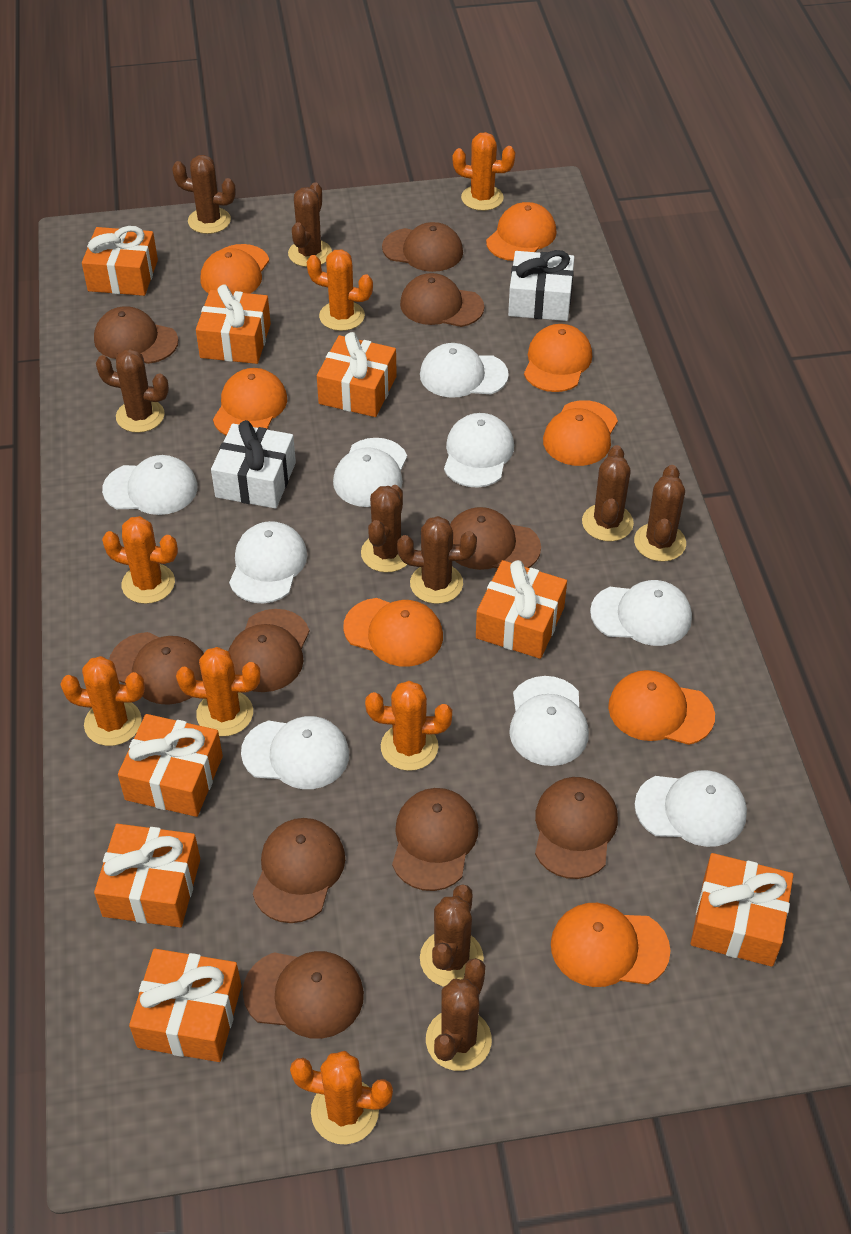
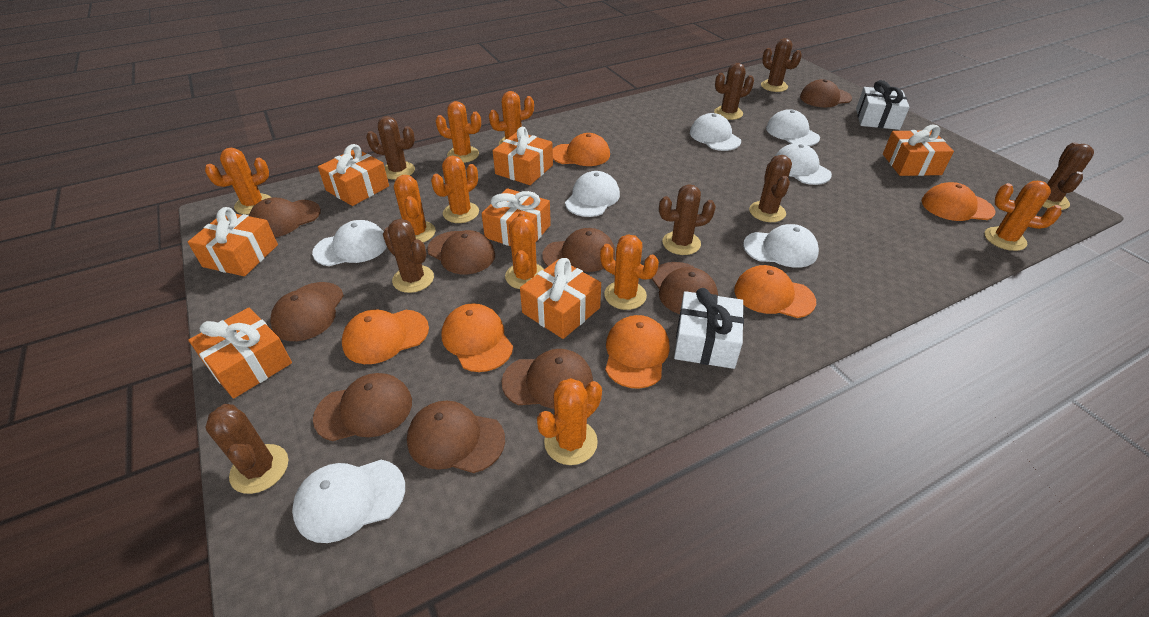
brown cactus: [96,349,169,433] [172,155,236,234] [288,182,332,267] [361,485,407,573] [397,516,477,604] [420,884,484,987] [426,958,492,1071] [582,445,634,541] [634,465,686,562] = 9 -> [205,404,288,494] [366,116,415,180] [383,219,434,293] [659,185,716,255] [714,63,754,120] [749,155,792,222] [761,38,802,92] [1042,142,1094,210] = 8
brown cap: [94,306,178,364] [109,632,204,705] [228,609,310,692] [243,951,364,1039] [253,818,345,923] [382,222,463,272] [392,788,478,891] [400,273,484,327] [450,507,541,570] [535,777,618,879] = 10 -> [249,198,321,237] [270,282,344,341] [313,373,412,441] [407,401,505,473] [427,230,495,274] [501,349,593,409] [542,228,615,272] [652,262,718,314] [800,79,852,107] = 9
orange cactus: [60,656,145,746] [102,516,178,604] [176,647,261,736] [290,1051,393,1144] [307,249,373,331] [365,681,452,771] [453,132,515,211] = 7 -> [205,148,271,214] [394,175,436,243] [431,156,479,223] [435,101,481,163] [489,91,534,145] [505,211,544,289] [537,378,602,465] [600,234,659,310] [984,181,1061,251] = 9
orange cap: [200,244,269,294] [213,368,287,435] [343,598,443,667] [486,202,557,261] [524,324,592,392] [543,400,618,466] [551,903,670,987] [608,670,715,745] = 8 -> [342,309,429,364] [442,303,513,372] [553,133,610,166] [605,315,670,389] [734,265,816,318] [922,182,996,221] = 6
orange gift: [82,226,158,296] [94,824,200,927] [118,714,223,817] [129,949,241,1062] [196,285,271,364] [317,332,397,417] [476,560,567,659] [690,853,793,967] = 8 -> [188,207,278,276] [189,308,292,398] [318,144,389,206] [481,188,551,246] [493,127,553,185] [520,258,601,339] [883,125,954,176] = 7
white cap: [102,455,198,515] [229,521,307,603] [241,716,349,789] [333,438,407,507] [420,343,509,398] [444,413,514,487] [509,676,589,766] [590,580,692,646] [635,770,747,847] = 9 -> [292,460,405,543] [312,220,387,266] [565,171,620,217] [690,113,741,151] [743,224,819,268] [766,109,820,146] [775,143,832,185] = 7

